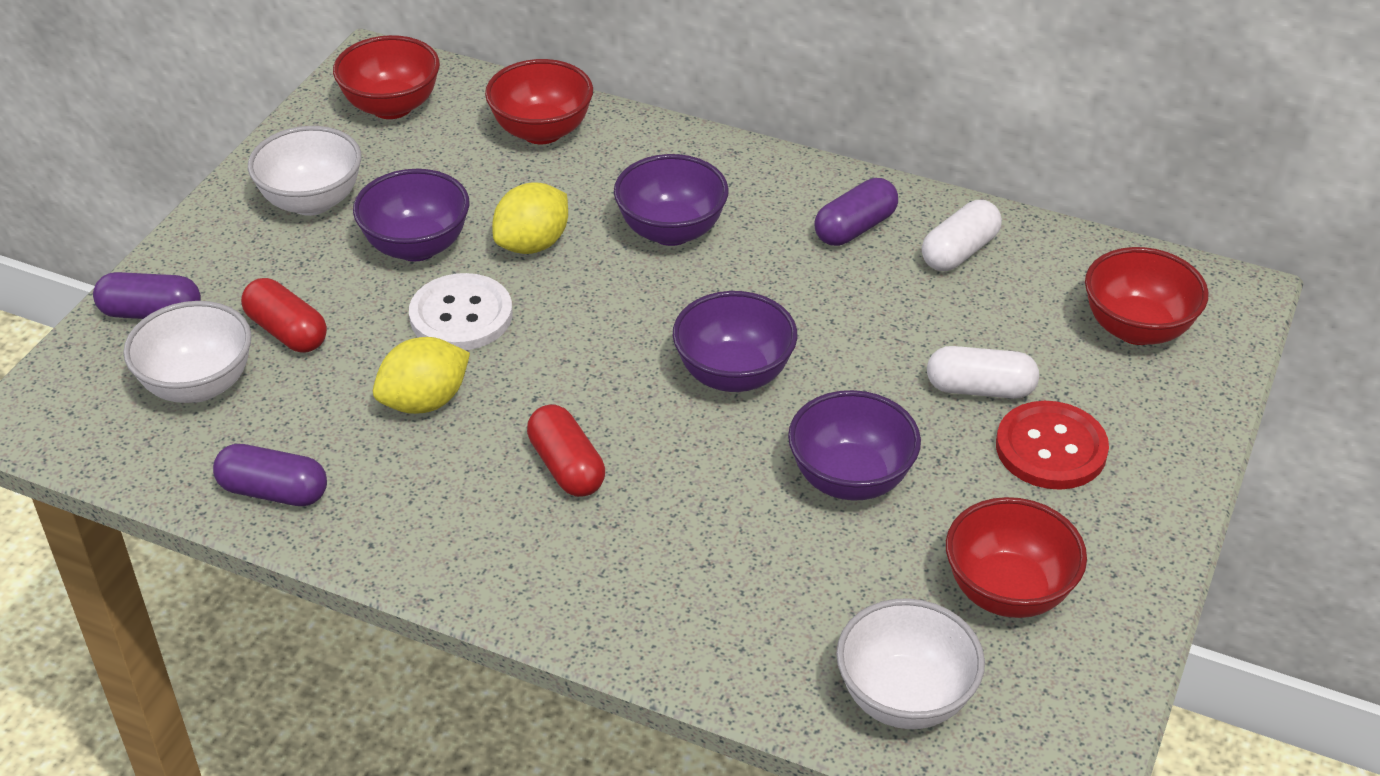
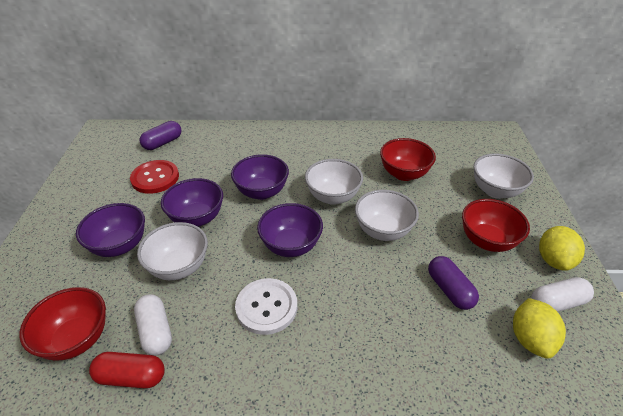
purple capsule: [93,272,201,319] [213,444,327,506] [815,178,898,246] = 3 -> [139,121,182,150] [428,256,479,310] = 2
red bowl: [333,35,440,119] [485,59,593,144] [946,497,1087,618] [1085,247,1209,345] = 4 -> [19,287,106,361] [380,138,436,181] [462,199,530,252] = 3
red capsule: [241,278,327,352] [527,404,605,497] = 2 -> [89,352,165,388] = 1
white bowl: [123,301,252,403] [248,126,362,216] [836,598,985,729] = 3 -> [137,222,208,280] [305,159,363,205] [355,190,419,241] [474,153,534,199] = 4

